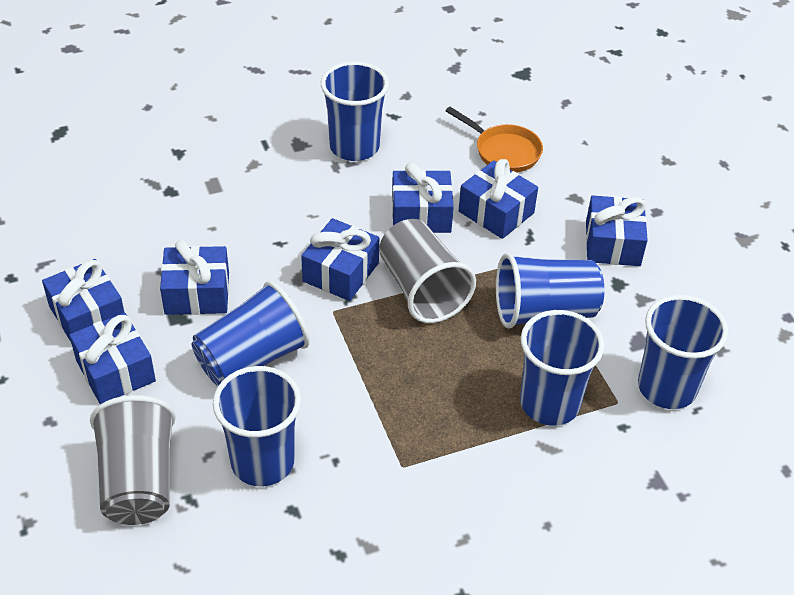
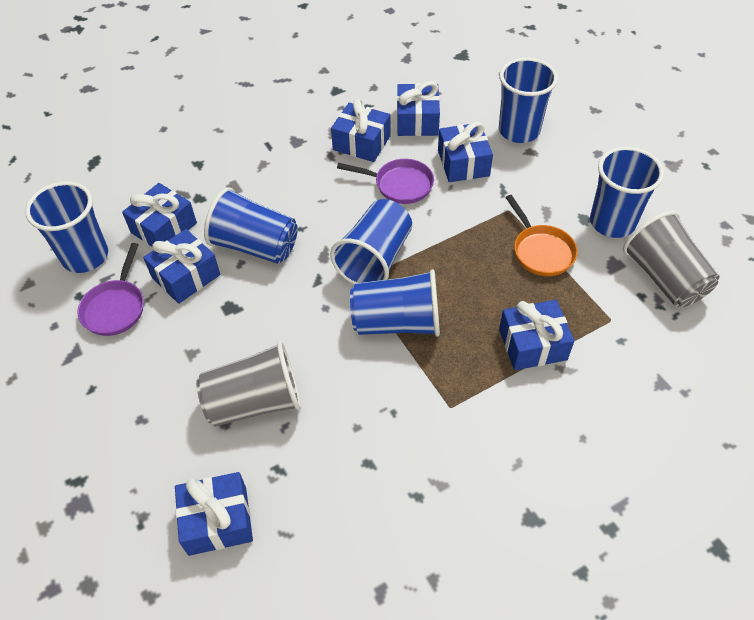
purple pan: none = 0 -> [77,243,144,336] [337,159,434,204] = 2

